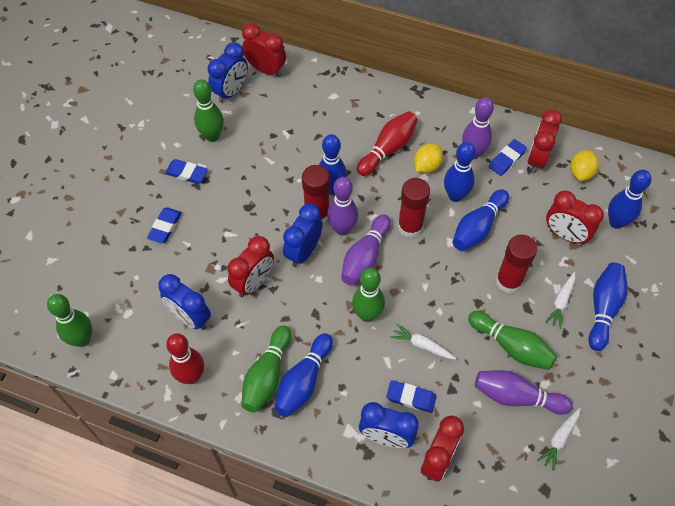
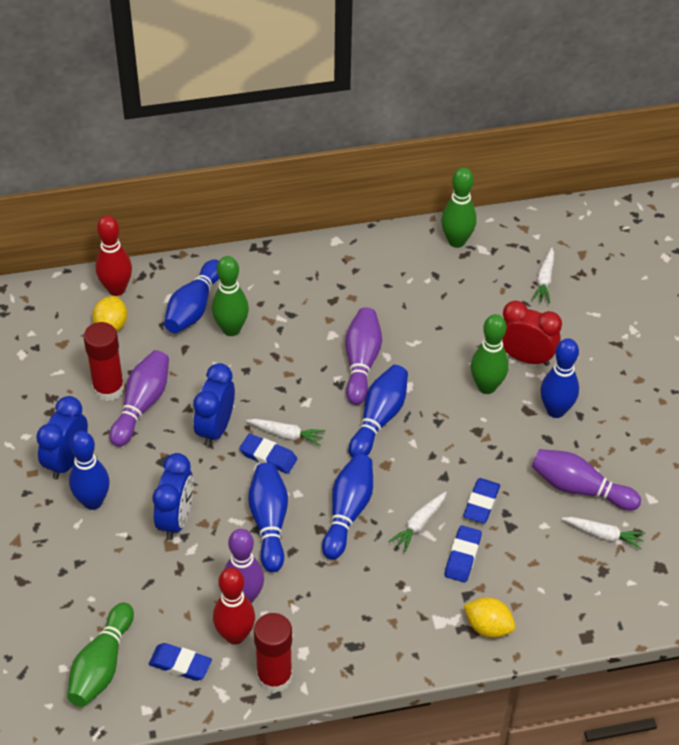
blue clock: [158,274,211,330] [208,42,248,103] [283,204,323,267] [359,402,419,448] = 4 -> [36,396,88,480] [153,453,194,540] [193,363,235,447] = 3
green bowling pin: [47,294,92,347] [193,79,224,142] [241,325,291,413] [352,268,385,322] [468,311,557,370] = 5 -> [67,603,134,707] [212,256,249,336] [441,167,477,248] [471,314,509,394] = 4
red clock: [227,236,274,297] [242,23,286,77] [421,415,464,482] [527,109,562,173] [546,190,604,245] = 5 -> [502,301,562,366] = 1
red glue stick: [302,165,330,223] [398,178,430,238] [496,235,537,293] = 3 -> [83,322,124,401] [254,613,293,693] = 2
white carrot: [390,324,456,359] [537,408,580,471] [545,272,576,329] = 3 -> [246,419,325,446] [389,492,447,552] [532,247,554,303] [562,517,645,549] = 4

